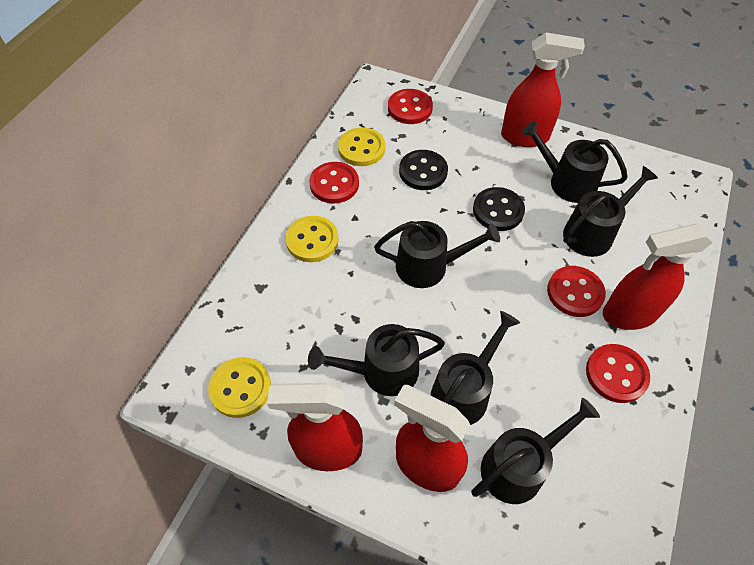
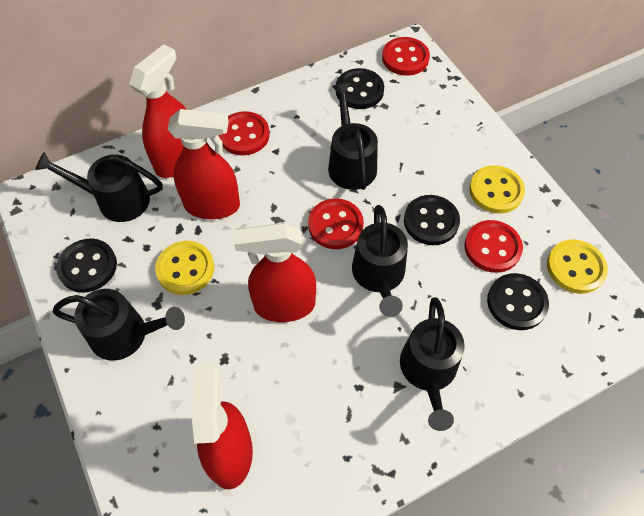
black button: [399,150,448,190] [473,187,525,231] = 2 -> [56,239,117,293] [335,68,384,109] [404,195,460,245] [487,273,549,330] = 4
black watering can: [308,324,445,396] [374,221,500,288] [431,311,520,425] [471,398,600,504] [521,121,628,203] [563,166,658,257] = 6 -> [35,152,163,222] [52,289,185,361] [328,83,378,190] [352,205,408,317] [400,297,465,431] = 5

